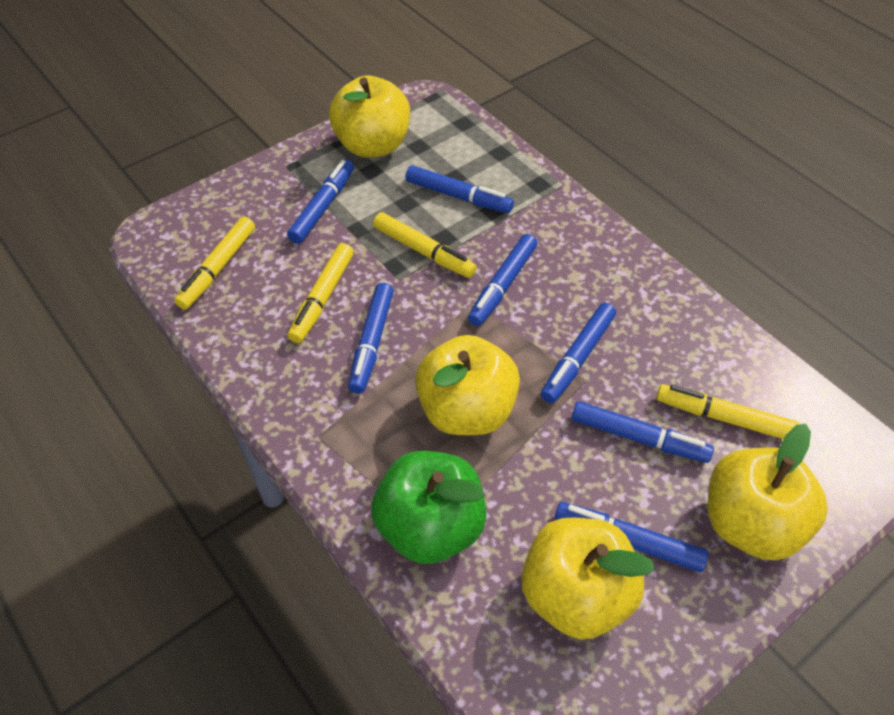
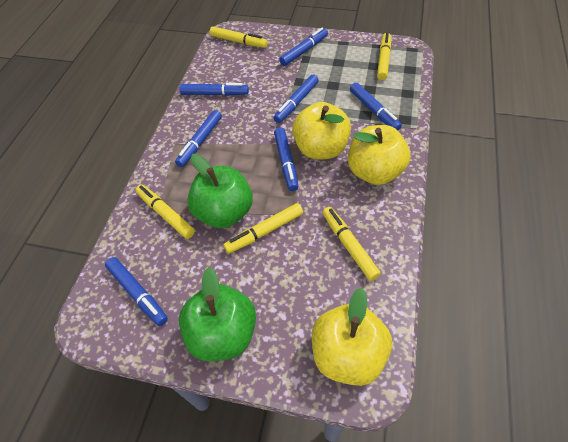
green apple: [371,451,487,564] = 1 -> [179,267,256,361] [187,154,253,228] = 2
yellow apple: [329,76,410,158] [415,335,520,435] [522,517,655,640] [708,424,828,560] = 4 -> [292,102,351,160] [312,287,392,386] [348,125,411,185] = 3
yellow marker: [174,217,255,310] [288,243,354,343] [373,212,477,278] [656,384,800,439] = 4 -> [136,185,195,239] [210,26,268,48] [223,203,303,253] [323,207,381,281] [377,32,391,80] = 5

